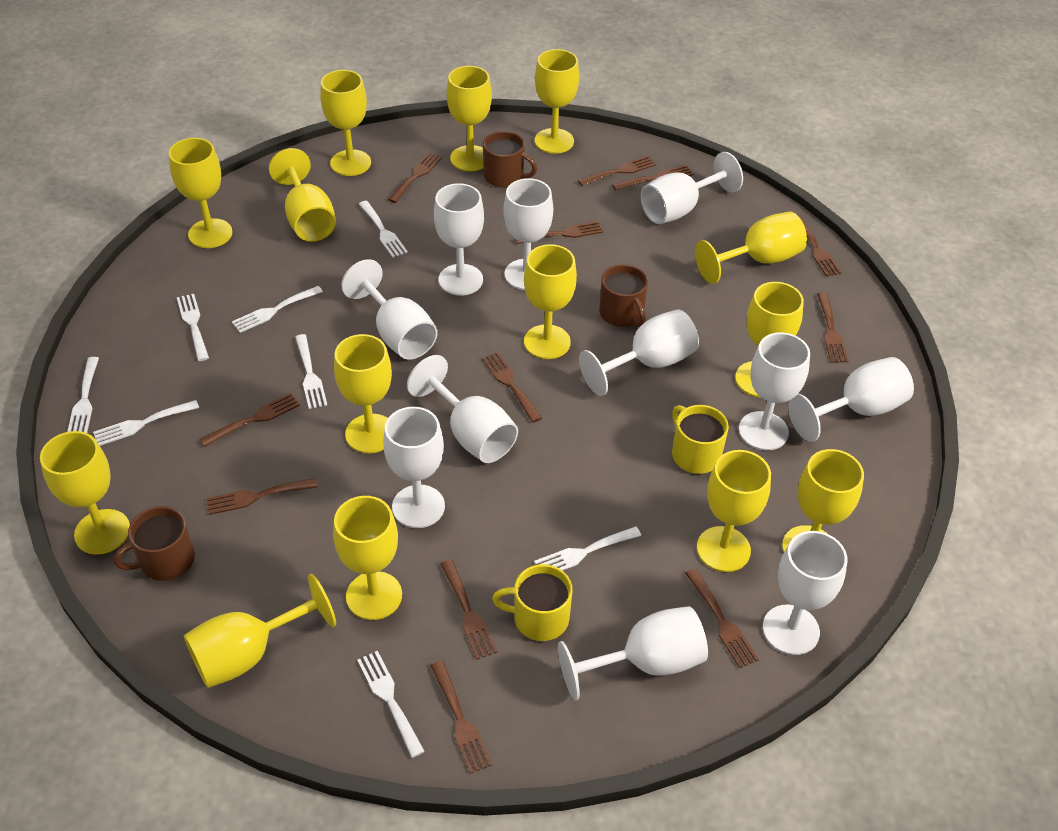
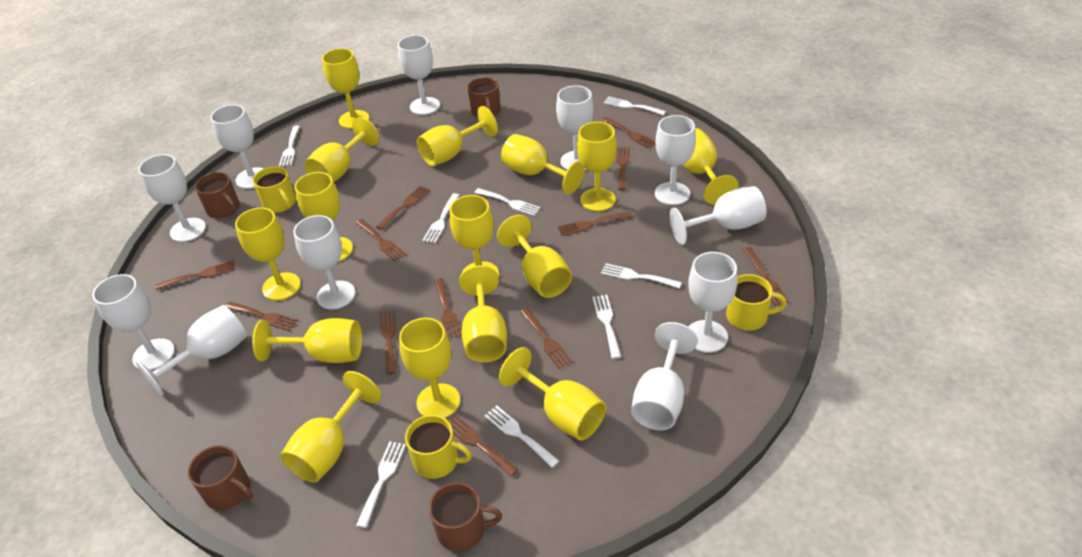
brown mug: [114,506,195,581] [483,131,537,188] [599,264,648,327] = 3 -> [188,445,253,510] [195,172,240,218] [429,483,502,551] [467,77,501,118] = 4
yellow goblet: [40,431,130,555] [169,138,233,248] [184,574,336,688] [269,148,336,242] [320,70,371,176] [333,496,402,620] [334,334,392,453] [447,66,492,171] [524,244,577,359] [535,49,579,154] [695,212,807,284] [697,450,771,572] [735,282,804,397] [782,449,864,552] = 14 -> [235,207,301,301] [252,318,362,363] [280,371,381,483] [295,172,353,262] [305,117,379,182] [322,48,369,129] [399,318,460,418] [417,106,498,166] [449,195,499,278] [459,266,507,363] [497,215,572,298] [499,347,606,441] [501,134,585,194] [577,122,617,211] [683,128,739,205] = 15
yellow mug: [492,564,572,641] [672,405,729,474] = 2 -> [253,166,296,213] [405,415,472,479] [726,274,787,331] = 3

